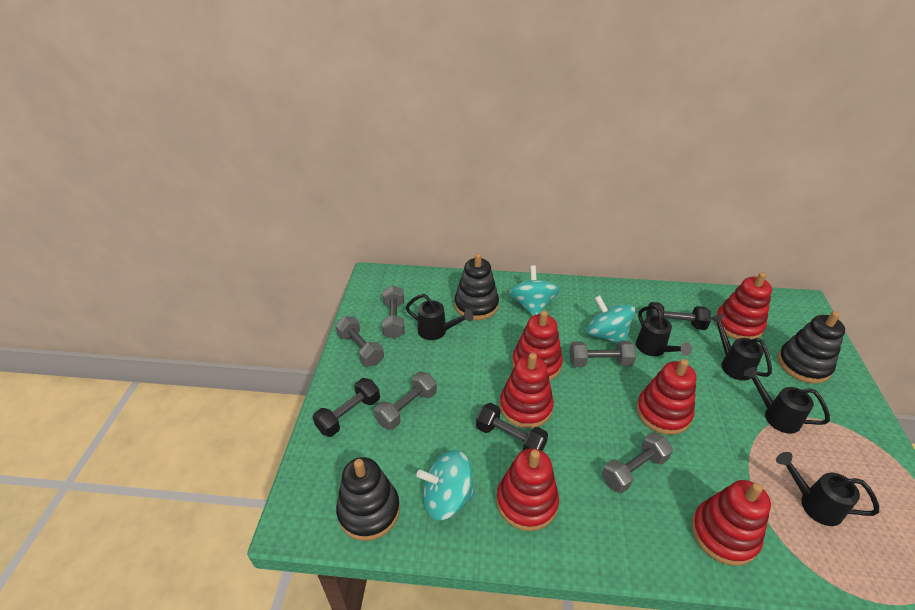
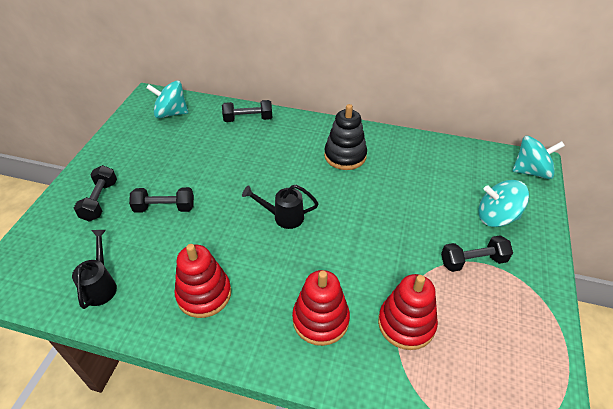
black dumbbell: [313,378,380,437] [476,403,548,451] [647,302,711,330] = 3 -> [74,165,117,222] [129,187,194,213] [222,100,272,122] [441,235,513,272] = 4
black stacking toy: [336,457,400,541] [455,253,499,320] [778,311,845,383] = 3 -> [324,104,367,170] = 1
black watering can: [406,294,473,340] [636,305,692,356] [710,314,772,381] [743,367,830,434] [776,452,879,526] = 5 -> [72,230,117,309] [242,184,319,229] = 2
grey dumbbell: [335,316,384,366] [374,372,437,430] [382,285,405,339] [569,340,636,367] [602,432,673,493] = 5 -> none = 0
red stacking toy: [497,448,559,531] [500,353,554,428] [512,310,563,381] [636,359,696,435] [691,480,771,566] [715,272,772,339] = 6 -> [174,244,231,318] [292,270,350,346] [378,274,438,350] = 3

